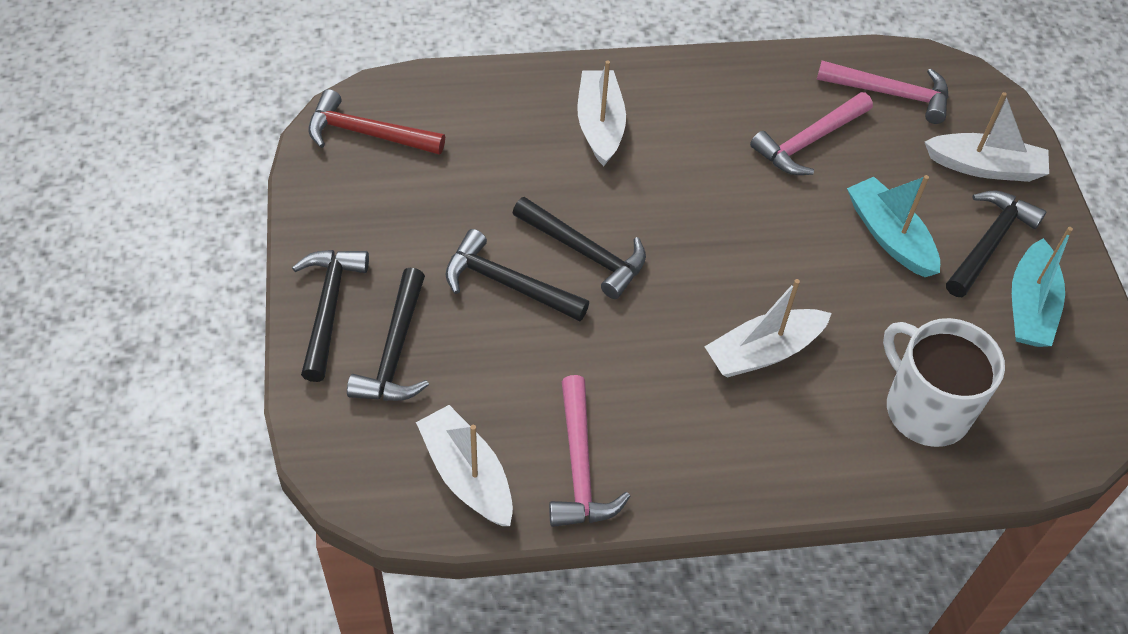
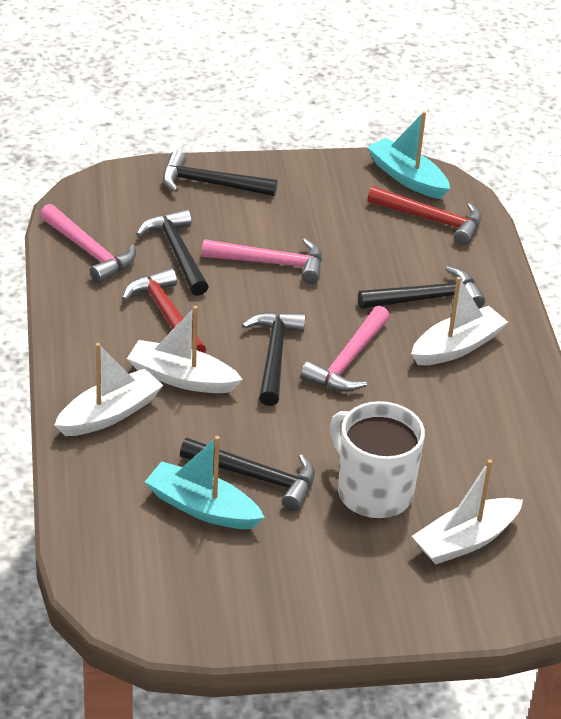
red hammer: [308,89,445,155] = 1 -> [122,268,206,353] [367,186,481,245] = 2

